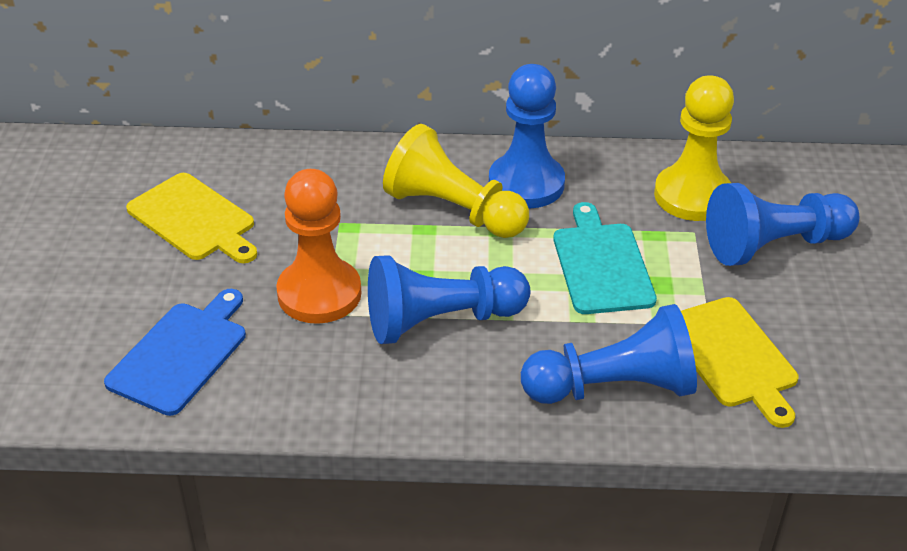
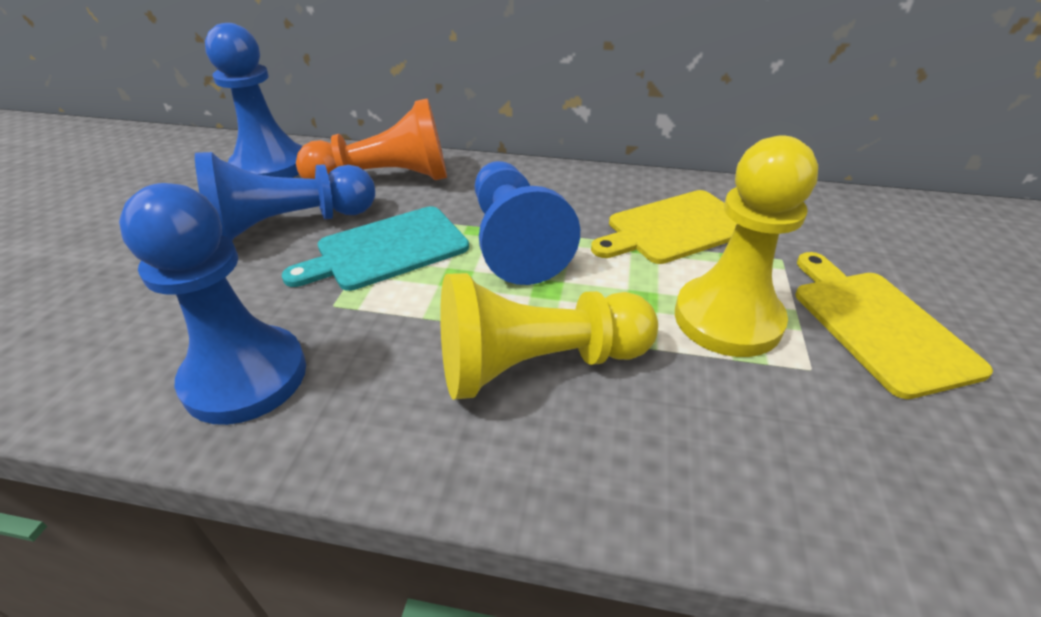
blue cutting board: [104,289,246,416] = 1 -> none = 0

